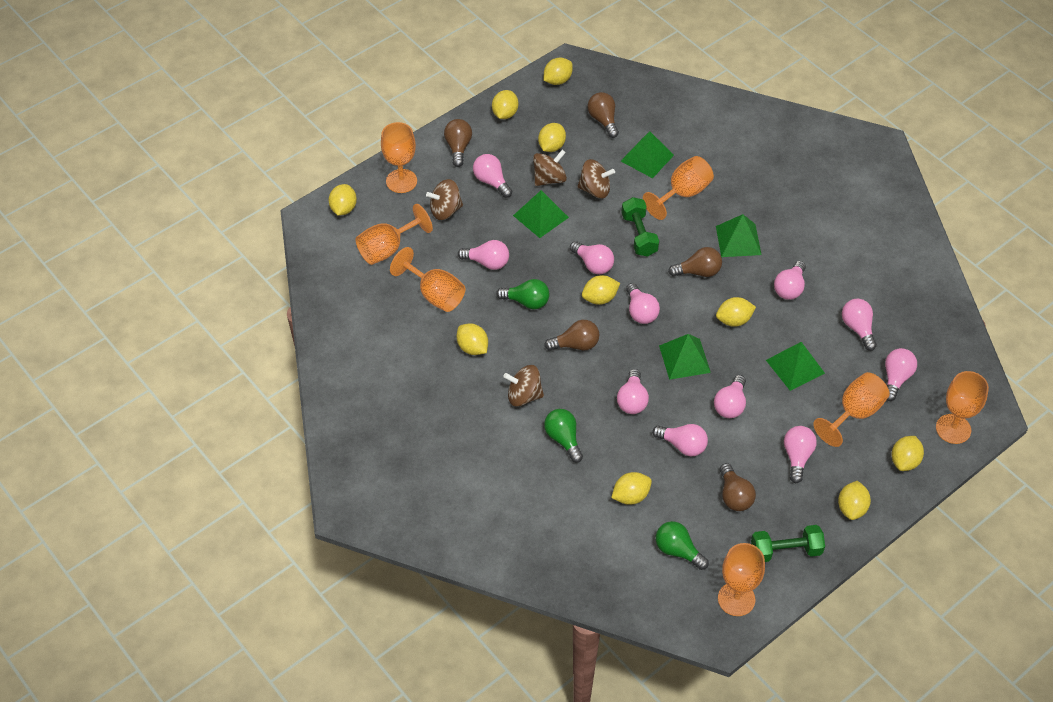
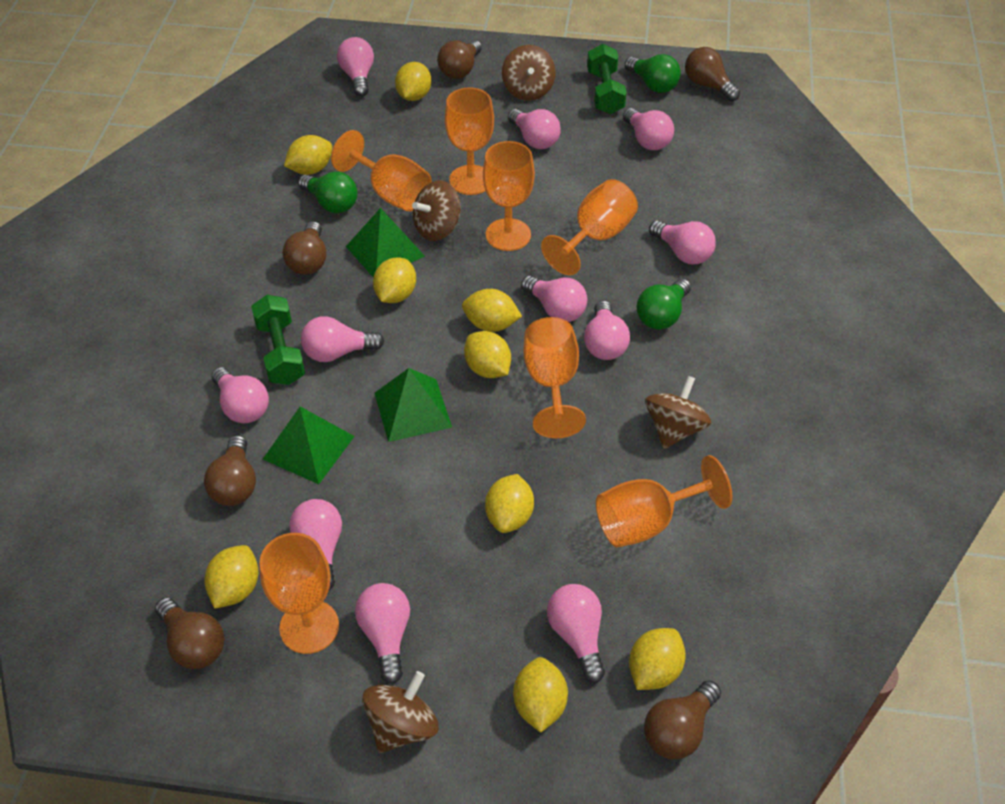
brown light bulb: [444,119,472,167] [544,320,599,351] [588,92,619,138] [668,247,722,277] [720,463,756,511] = 5 -> [155,597,224,669] [204,435,256,506] [283,221,326,275] [437,40,482,79] [644,680,721,759] [685,47,740,101] = 6
green pyramid: [513,190,569,238] [621,131,674,178] [659,334,711,380] [716,214,762,257] [766,342,825,391] = 5 -> [263,406,355,484] [346,208,425,278] [375,368,452,442] = 3
yellow lemon: [329,184,357,216] [457,324,488,355] [492,90,518,119] [538,123,566,152] [544,58,573,85] [582,275,620,305] [611,472,652,505] [716,297,756,327] [838,481,871,520] [891,436,924,471] = 10 -> [204,545,259,609] [284,135,333,175] [373,257,416,303] [395,62,431,101] [462,289,522,332] [464,331,511,378] [485,474,534,533] [513,657,568,733] [629,628,686,690] = 9

